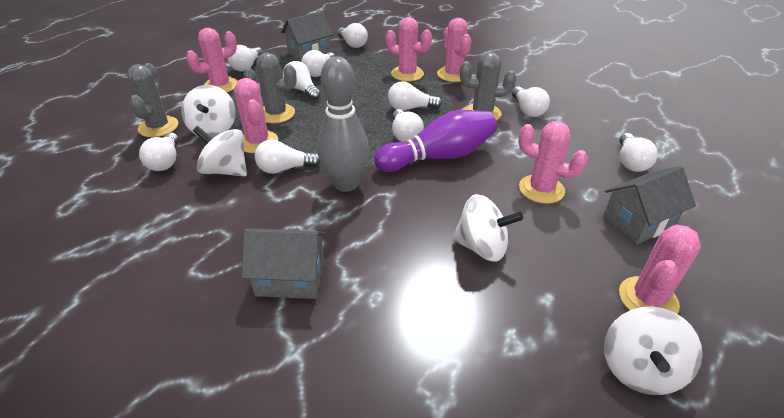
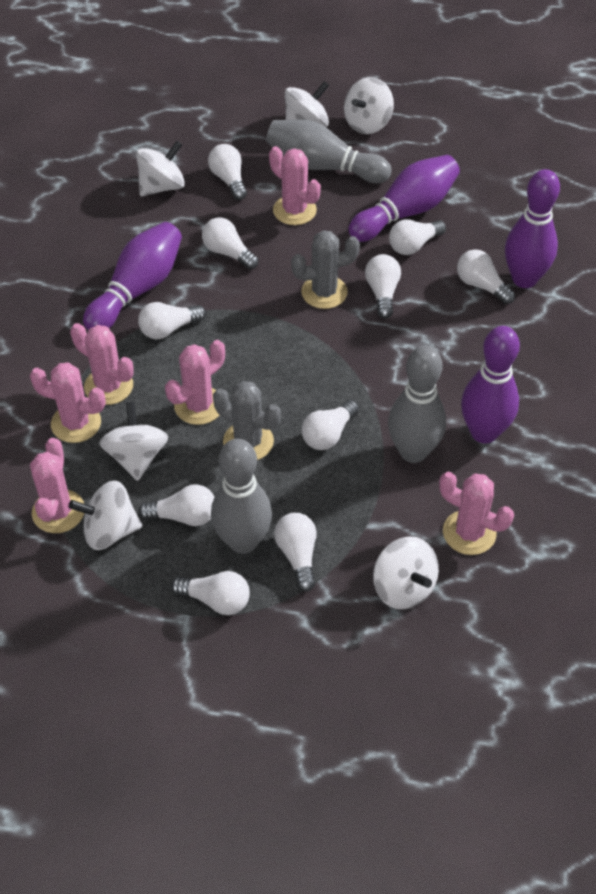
grey bowling pin: [317,56,369,192] = 1 -> [211,439,272,554] [266,119,391,183] [388,346,446,463] = 3
grey cactus: [127,63,178,137] [244,52,297,123] [460,52,516,121] = 3 -> [213,381,281,460] [291,230,360,309] = 2
grey house: [242,228,326,299] [281,11,333,62] [603,166,696,244] = 3 -> none = 0
purple bowling pin: [374,110,497,172] = 1 -> [83,222,182,330] [348,155,460,242] [461,326,520,443] [505,169,560,288] = 4
white spinning top: [181,85,235,138] [193,126,247,176] [452,194,523,262] [604,307,702,395] = 4 -> [69,481,142,550] [99,402,168,481] [136,141,185,196] [285,81,329,127] [344,77,394,134] [373,537,439,609] = 6

